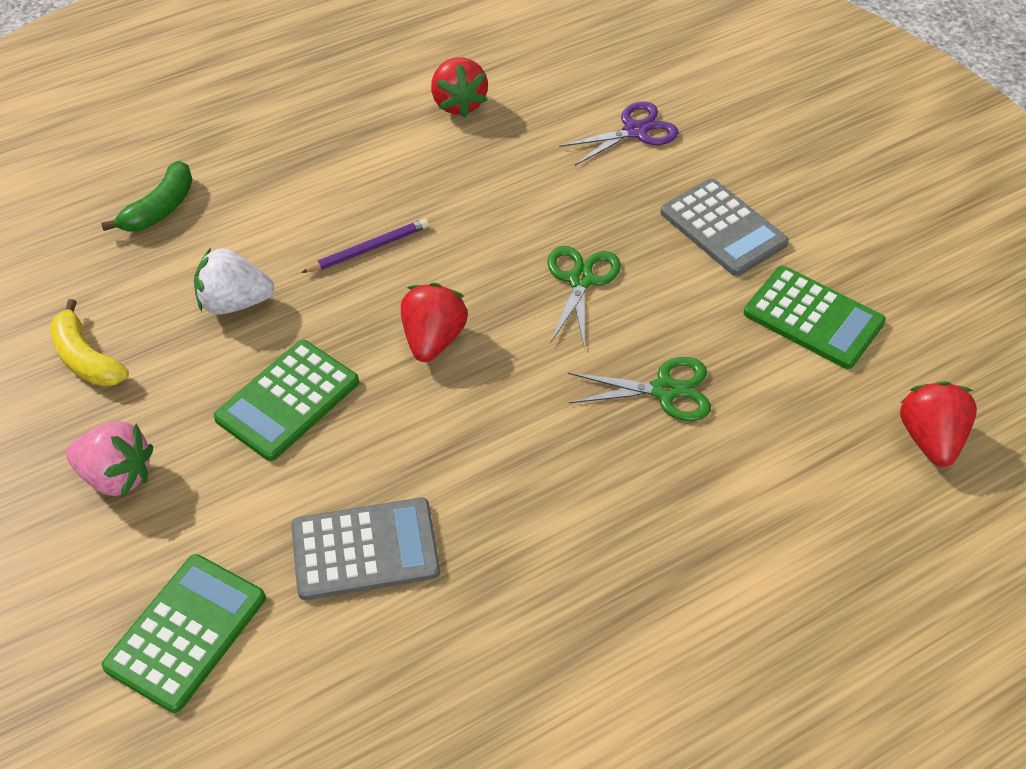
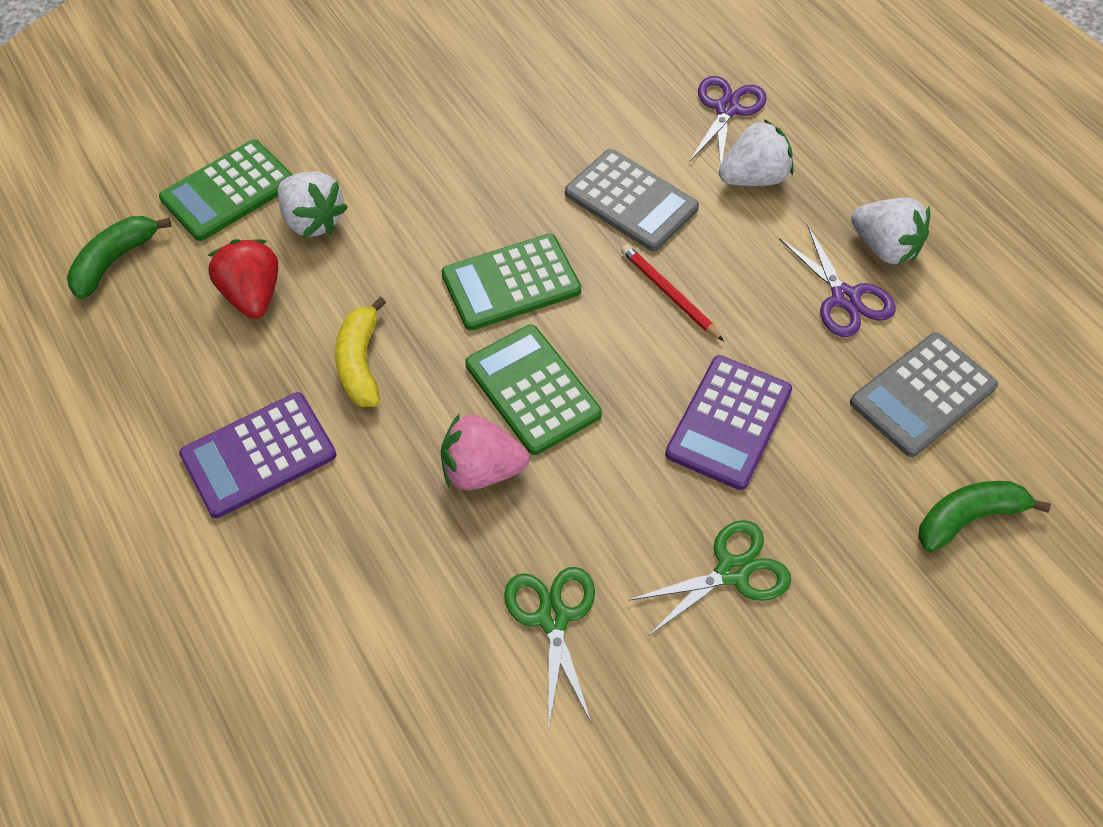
green banana: [101,161,193,232] = 1 -> [67,216,172,299] [918,481,1051,552] = 2
purple calculator: none = 0 -> [179,392,336,518] [665,355,792,490] = 2
purple pencil: [301,218,429,273] = 1 -> none = 0
purple scissors: [559,101,679,166] = 1 -> [690,76,767,166] [779,225,896,337] = 2
red pencil: none = 0 -> [621,244,724,341] = 1
red strawberry: [401,283,468,362] [431,57,488,118] [900,381,977,467] = 3 -> [207,239,278,319] = 1
white strawberry: [194,248,275,315] = 1 -> [278,171,348,238] [719,119,794,186] [851,198,930,265] = 3

